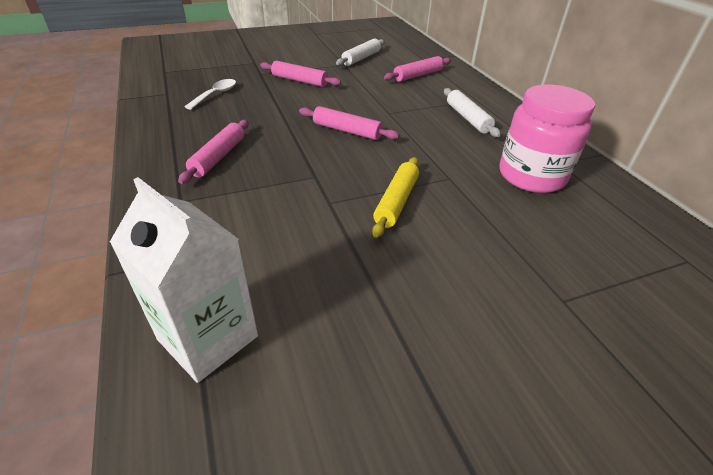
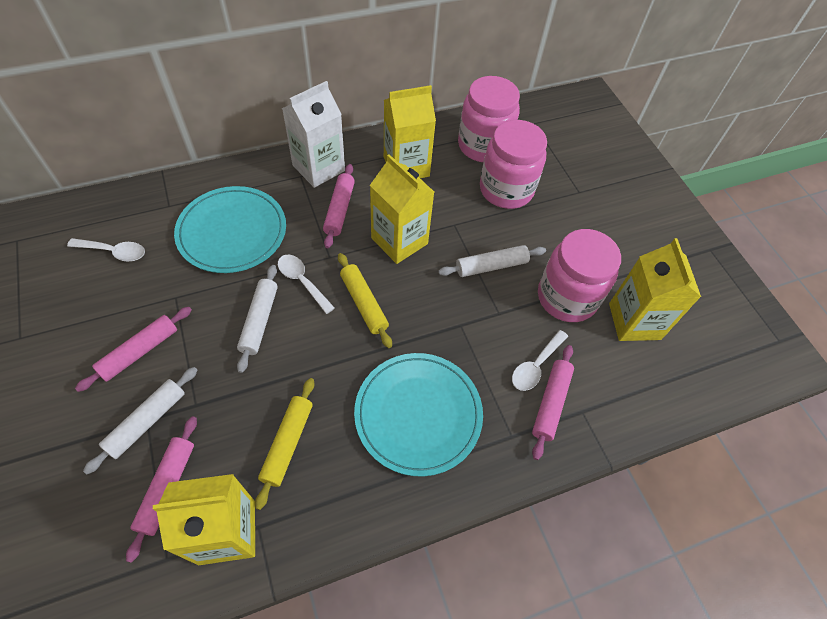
pink jar: [500,84,595,193] = 1 -> [458,76,520,162] [480,120,547,209] [538,229,621,322] = 3
turquoise plate: none = 0 -> [174,186,286,273] [354,353,483,476] = 2
white rolling pin: [336,39,385,66] [444,88,501,137] = 2 -> [83,367,197,474] [237,265,278,373] [438,245,546,277] = 3
white spoon: [185,79,236,110] = 1 -> [67,238,145,261] [278,255,335,314] [512,330,568,391] = 3
yellow carton: none = 0 -> [153,474,255,565] [370,154,434,264] [384,85,436,178] [609,238,701,341] = 4
yellow rolling pin: [372,157,419,238] = 1 -> [255,378,314,510] [338,253,392,348] = 2

